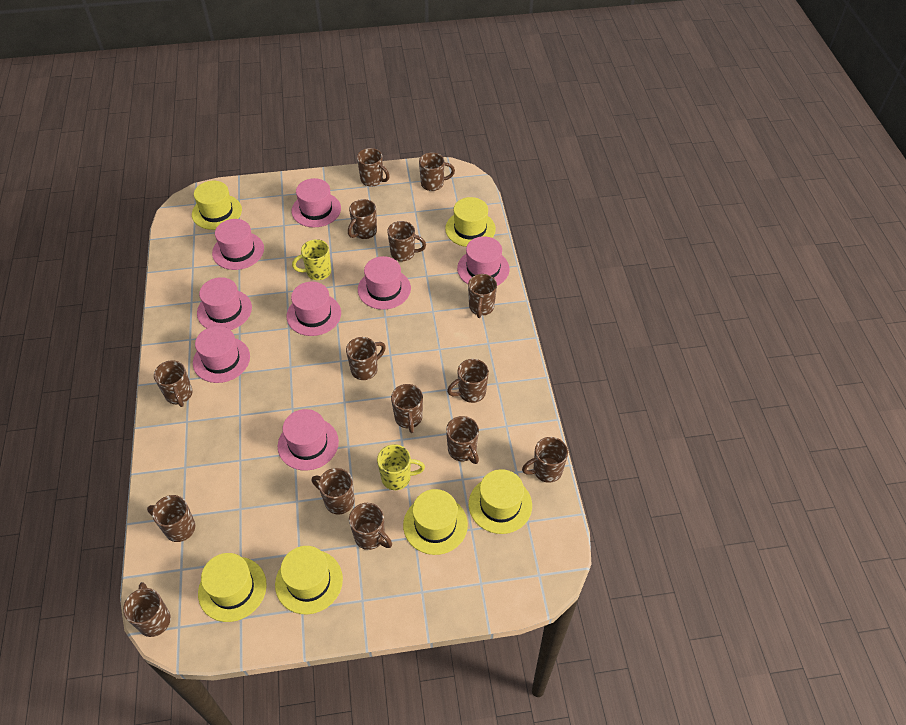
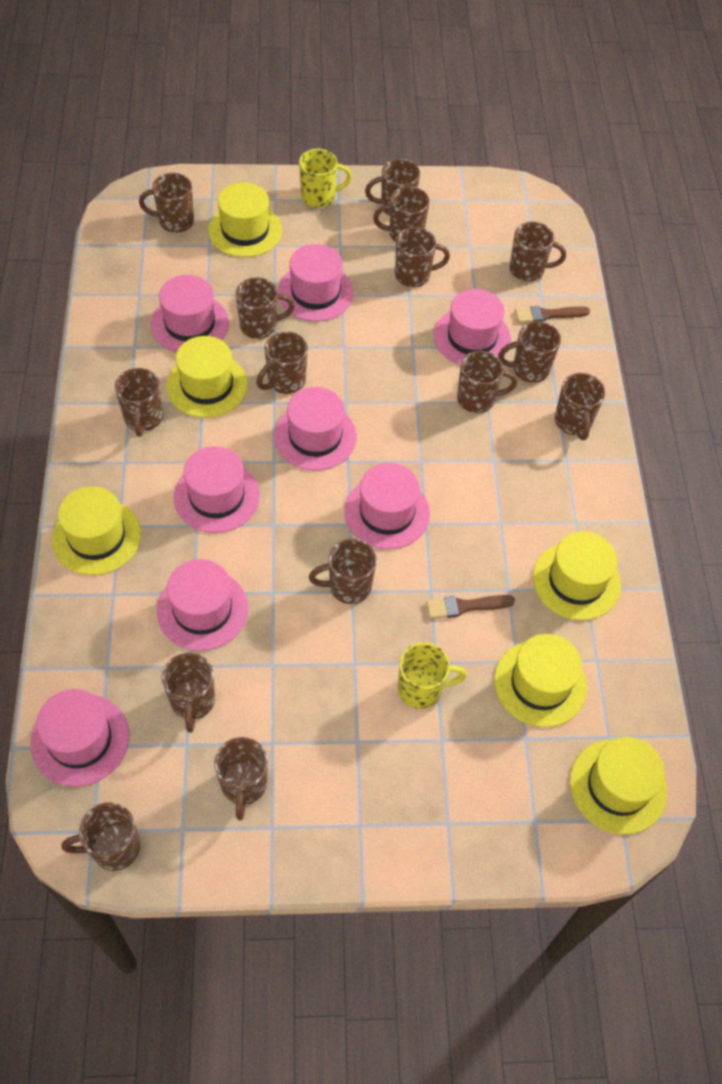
brown brush: none = 0 -> [426,595,515,619] [515,306,590,323] = 2

